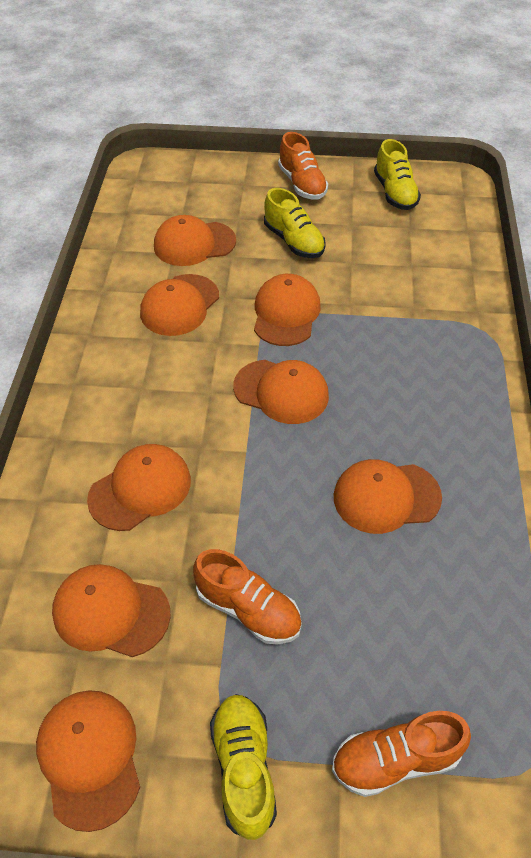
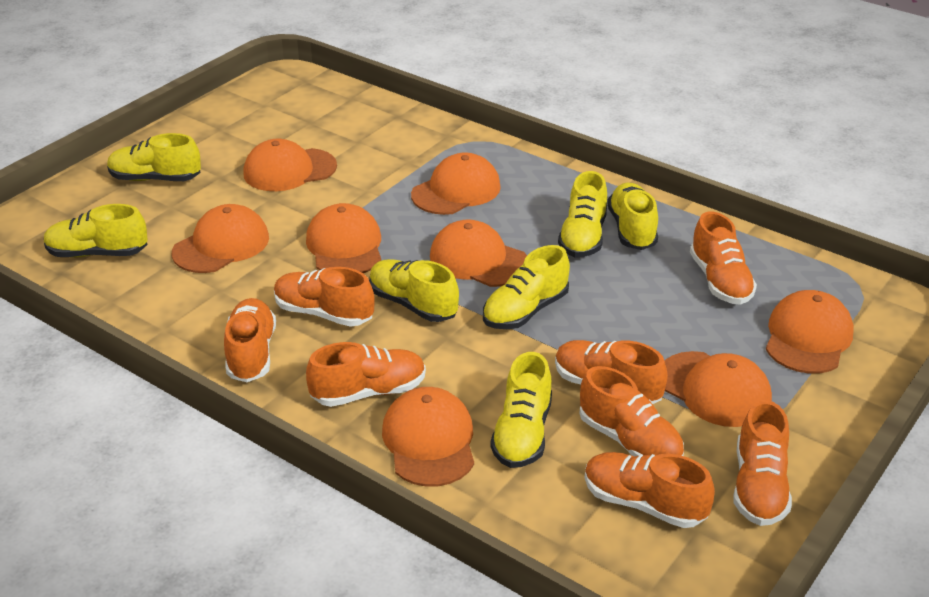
orange shoe: [193,549,302,645] [278,132,328,200] [332,711,471,797] = 3 -> [224,298,276,382] [274,267,375,327] [306,342,426,407] [555,340,668,404] [579,366,684,457] [585,452,715,528] [690,211,757,305] [734,400,792,526] = 8
yellow shoe: [210,694,277,840] [264,188,326,258] [374,139,421,210] = 3 -> [44,204,148,257] [107,133,201,181] [369,259,459,322] [483,245,570,329] [490,352,552,468] [558,171,607,257] [607,183,658,250] = 7

